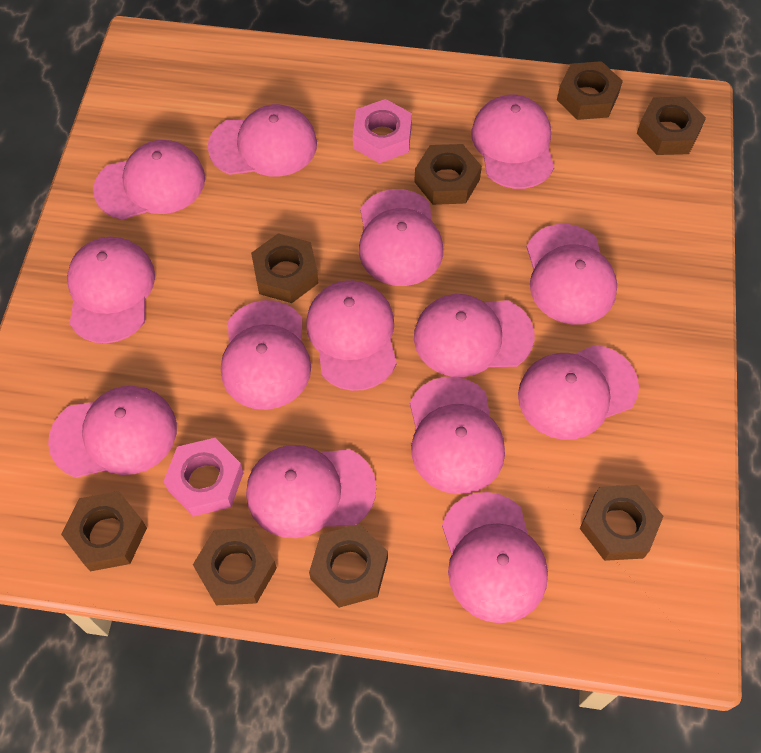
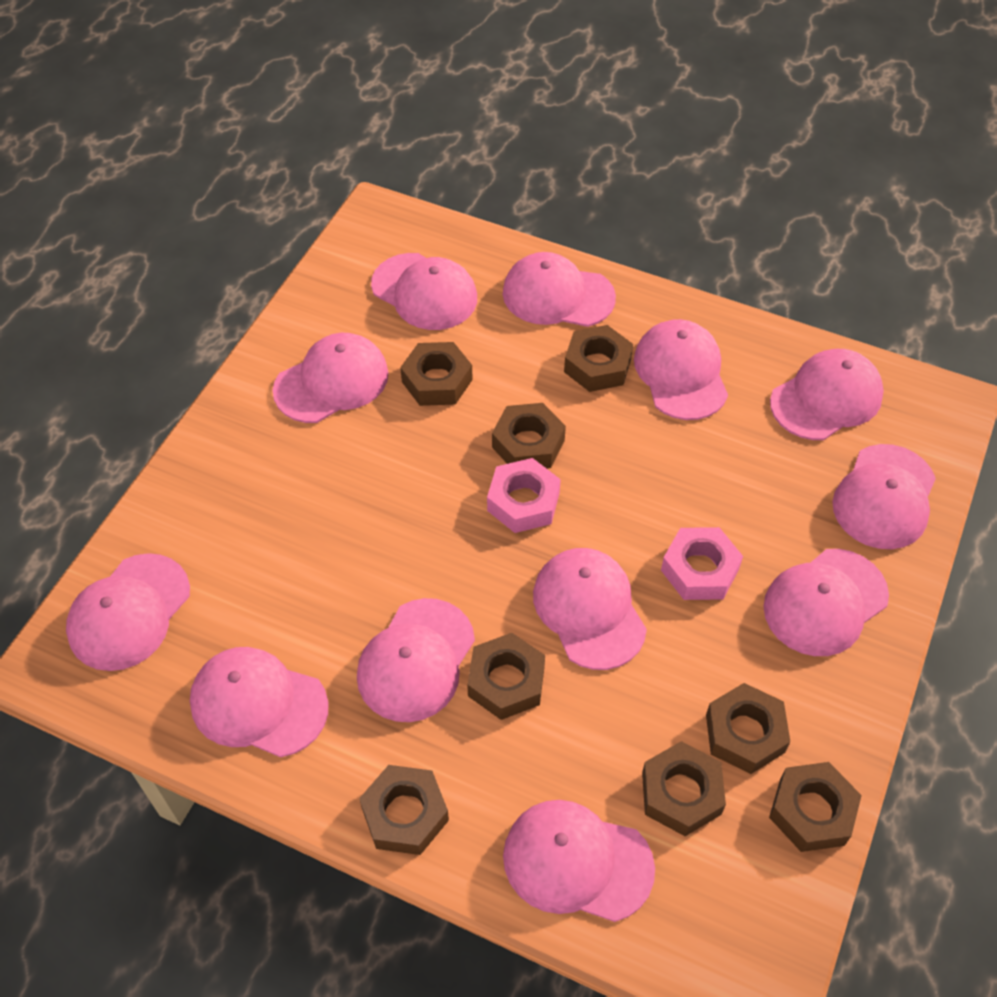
pink cap: [48,386,177,478] [67,237,155,344] [93,140,205,220] [208,104,317,177] [221,300,311,410] [246,445,376,538] [306,280,397,391] [359,189,443,286] [410,377,505,494] [414,294,535,377] [442,492,548,623] [471,95,554,189] [518,345,639,440] [526,224,617,325] = 14 -> [66,553,190,671] [190,647,329,757] [273,333,389,423] [357,598,475,722] [371,253,477,330] [503,252,616,327] [503,800,655,922] [533,548,647,670] [634,319,728,420] [763,549,889,656] [770,349,884,440] [832,444,936,549] = 12

